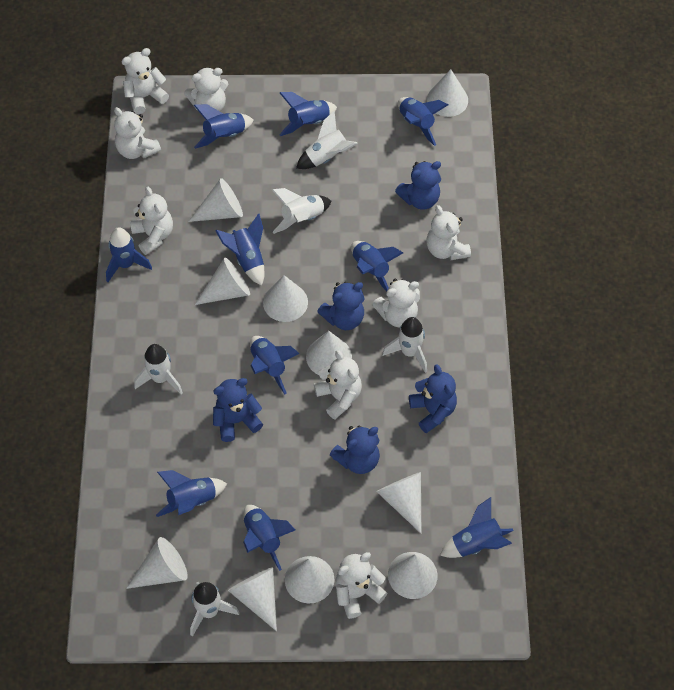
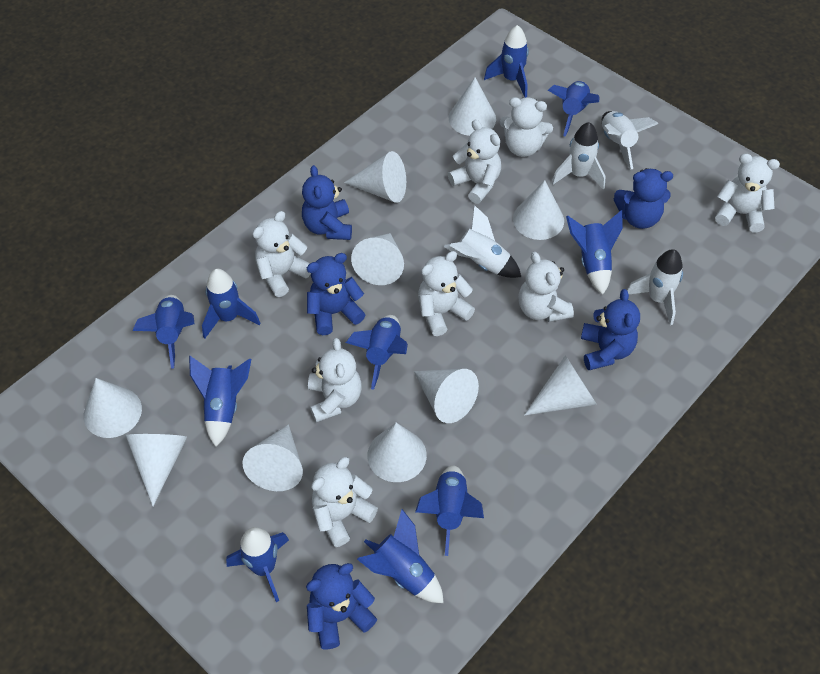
white rocket: [134,344,183,395] [190,582,240,637] [272,188,331,234] [296,111,358,169] [382,317,427,373] = 5 -> [444,205,521,278] [552,122,605,190] [602,111,658,169] [627,249,683,325] = 4

